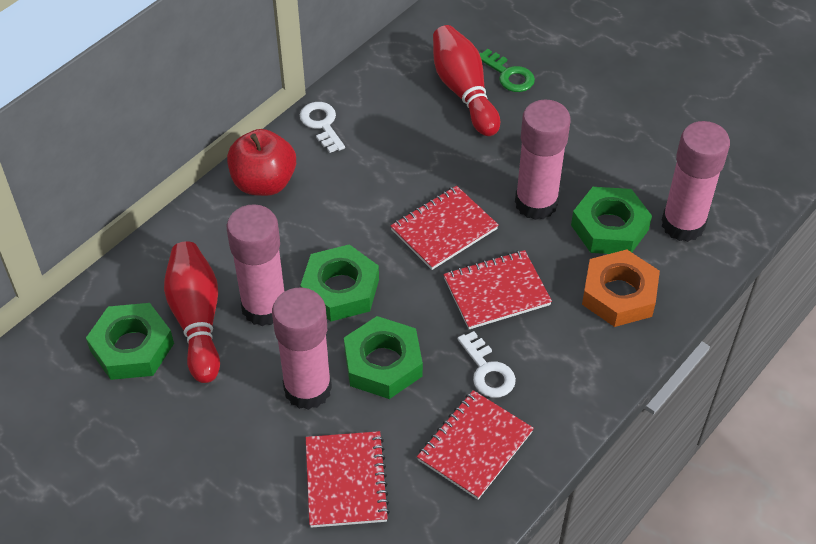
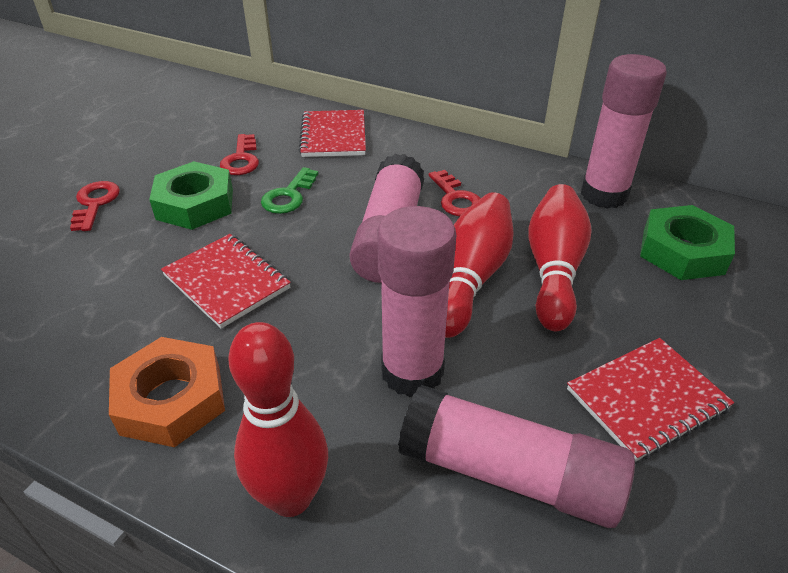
green nut: [86,303,174,380] [300,244,379,322] [344,316,423,399] [571,187,652,254] = 4 -> [149,161,233,230] [640,205,735,280] = 2
red apple: [227,129,296,196] = 1 -> none = 0
red bowling pin: [164,241,220,383] [433,25,500,136] = 2 -> [228,322,328,517] [445,192,514,338] [528,184,591,331] = 3
red key: none = 0 -> [70,181,120,231] [220,134,259,175] [429,170,481,216] = 3
red notebook: [306,431,390,528] [390,186,498,270] [417,390,534,500] [443,250,552,329] = 4 -> [161,234,291,329] [299,110,366,157] [567,338,734,462] = 3
white key: [300,102,345,153] [457,331,516,398] = 2 -> none = 0

